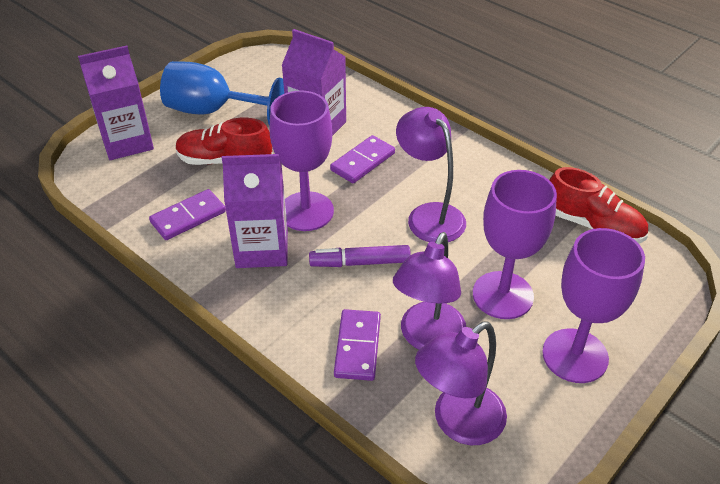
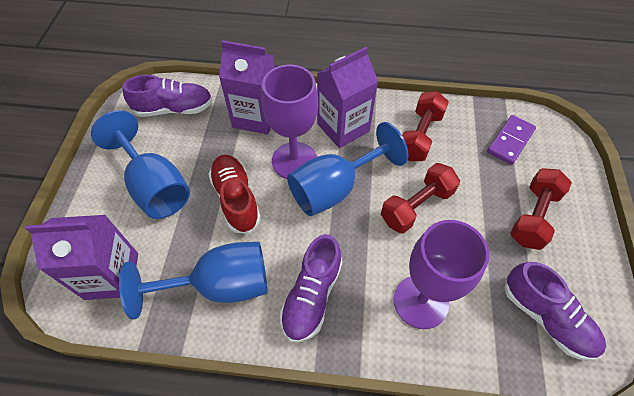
blue goblet: [160,61,284,126] = 1 -> [91,110,190,219] [119,242,267,320] [287,122,408,216] = 3
purple domino: [149,189,226,240] [330,135,395,183] [334,309,381,381] = 3 -> [487,115,536,165] = 1
purple goblet: [269,91,334,231] [473,170,557,319] [542,228,645,383] = 3 -> [262,65,318,179] [394,220,489,329] = 2
purple lamp: [393,232,466,350] [396,107,466,242] [415,321,507,445] = 3 -> none = 0
purple marker: [309,245,411,267] = 1 -> none = 0
purple shoe: none = 0 -> [122,75,213,117] [280,234,343,342] [504,262,606,361] = 3
red dumbbell: none = 0 -> [381,163,460,233] [402,91,449,161] [510,168,572,250] = 3
red shoe: [175,118,273,165] [550,167,648,244] = 2 -> [208,155,261,234] = 1

